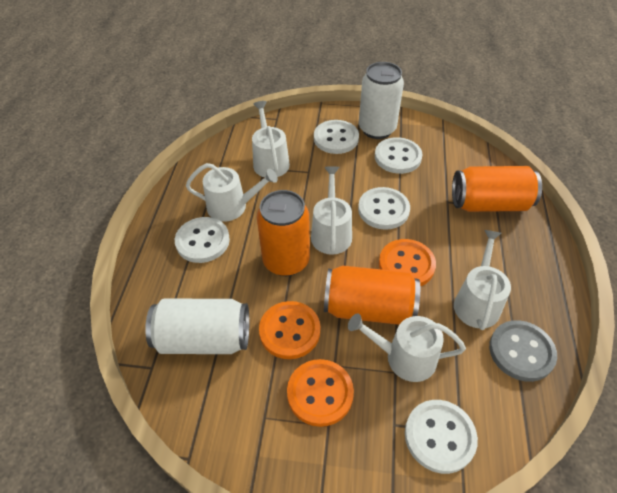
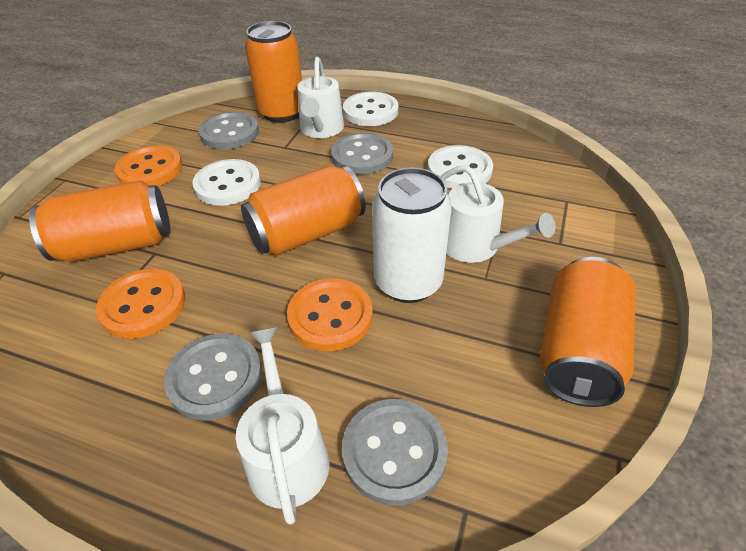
grey button: [489,320,557,382] = 1 -> [164,334,262,421] [199,112,259,149] [331,133,393,175] [342,399,448,506] = 4
orange can: [257,190,310,276] [324,266,420,325] [452,166,542,212] = 3 -> [29,180,171,262] [241,165,366,256] [245,21,302,123] [540,257,636,407] = 4
white button: [175,217,230,263] [314,120,359,154] [358,187,410,230] [375,137,422,174] [405,400,478,474] = 5 -> [192,159,261,206] [343,92,398,126] [428,145,493,189] = 3
white can: [145,298,249,354] [359,62,404,139] = 2 -> [372,168,452,303] = 1
white watering can: [186,163,278,222] [252,101,290,177] [311,166,352,255] [348,313,466,382] [454,230,511,330] = 5 -> [236,327,330,525] [297,57,344,138] [440,165,555,263] = 3

